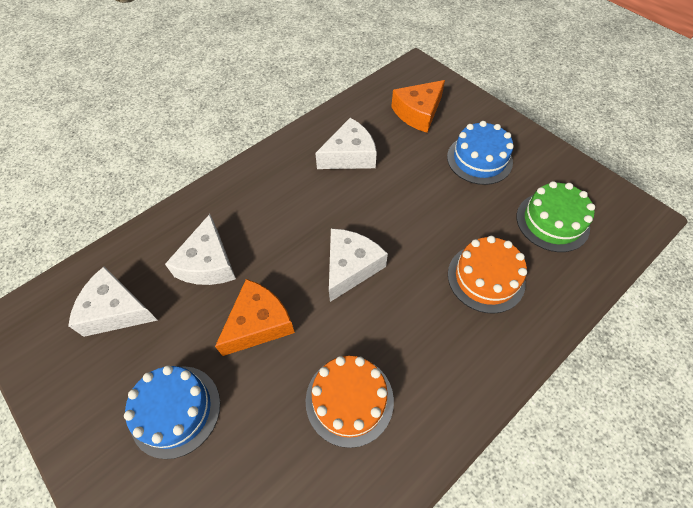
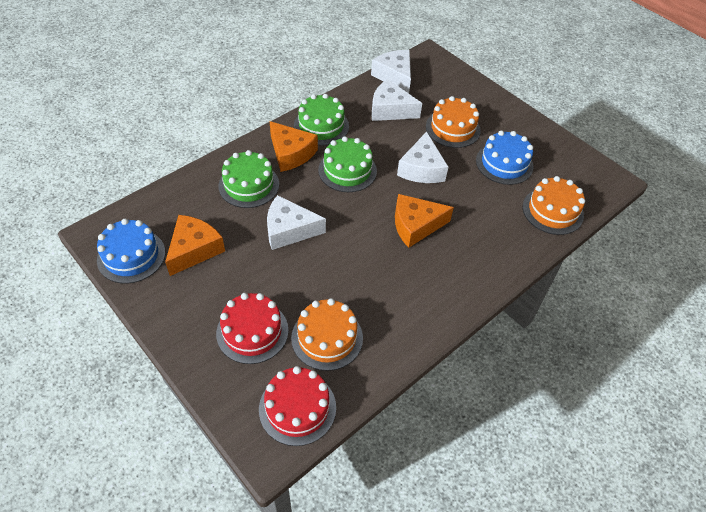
green cake: [516,181,595,252] = 1 -> [219,150,279,208] [294,94,349,145] [318,136,377,192] = 3
orange cake: [306,356,394,448] [448,236,527,313] = 2 -> [291,298,363,371] [426,96,481,148] [523,176,585,235] = 3
orange cheese: [215,279,295,356] [391,80,445,133] = 2 -> [165,215,225,276] [270,121,318,172] [395,194,454,248] = 3
red cake: none = 0 -> [216,293,288,364] [259,366,336,446] = 2

